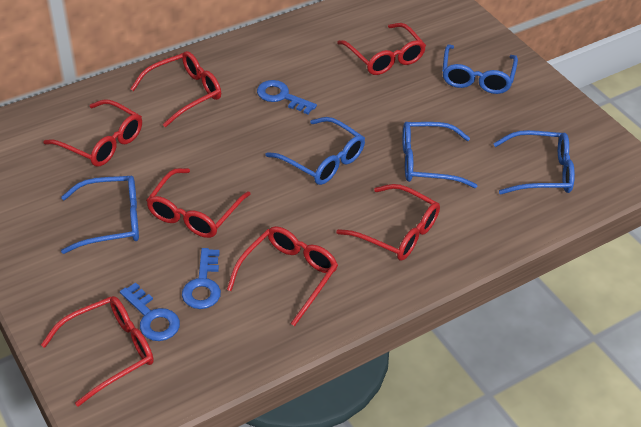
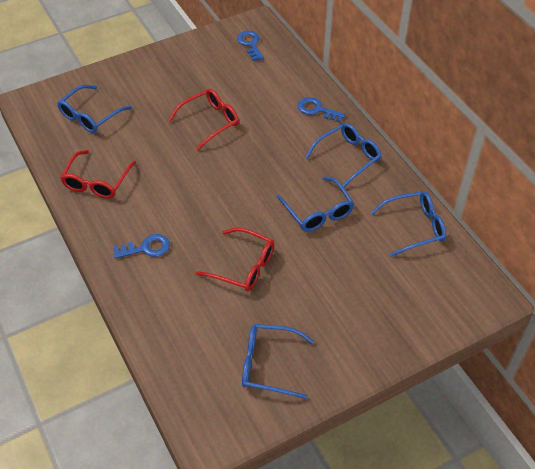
red glasses: [41,296,154,407] [44,99,142,167] [130,51,221,127] [146,168,251,238] [227,226,338,326] [337,23,426,75] [337,184,440,261] = 7 -> [60,150,136,199] [168,89,239,150] [196,228,275,291] = 3

